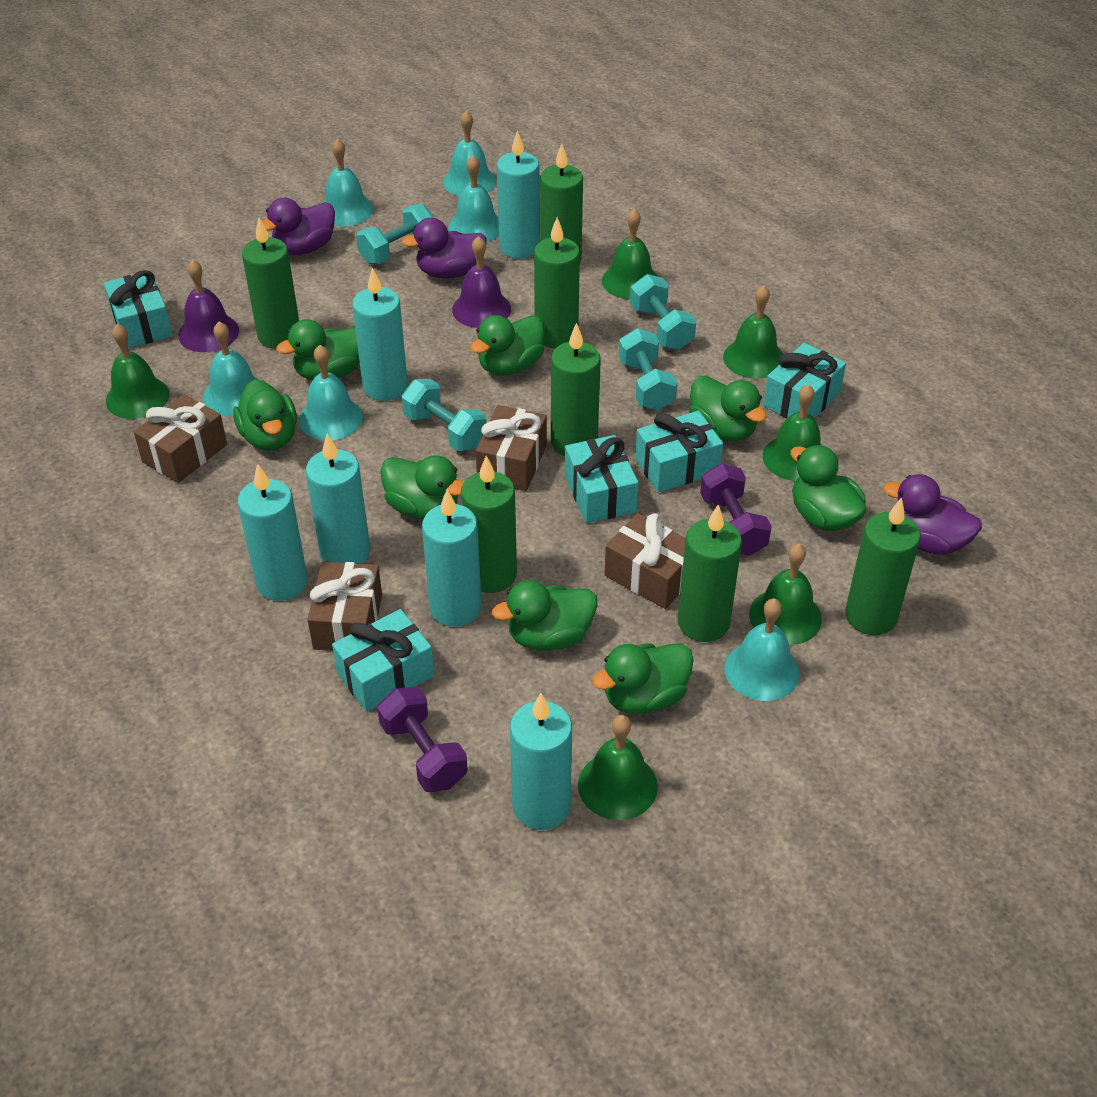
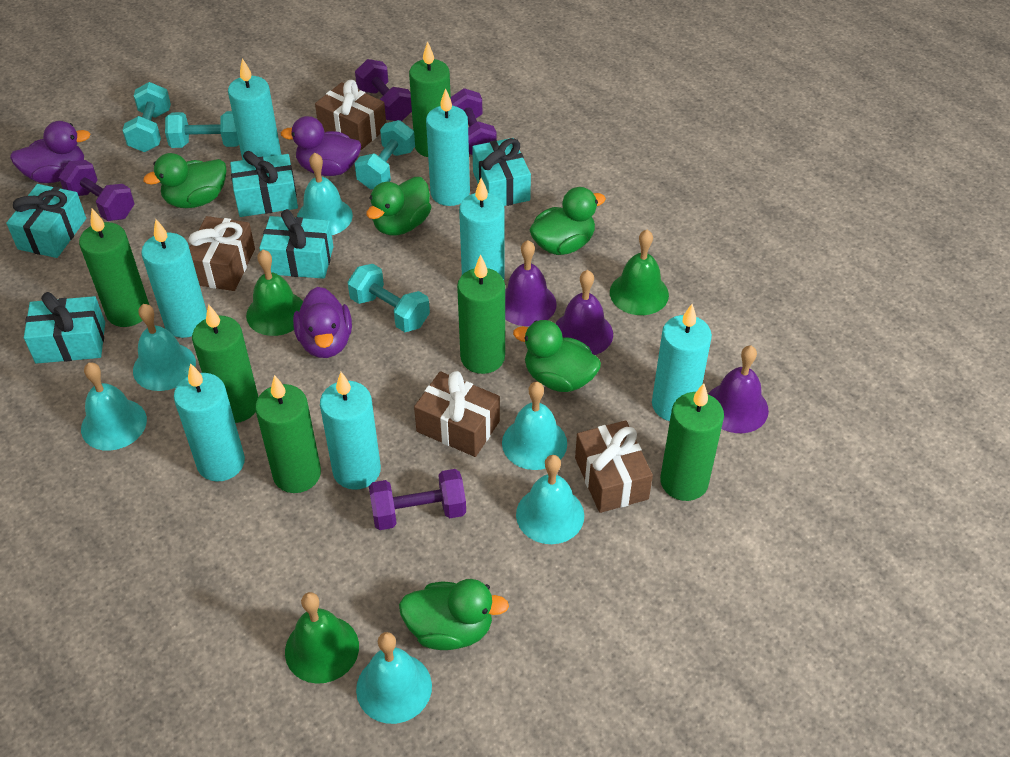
green bell: [106,324,170,419] [578,715,658,820] [602,208,658,299] [723,285,783,379] [749,544,822,645] [763,384,821,481] = 6 -> [246,250,303,336] [285,592,359,684] [610,230,669,315] = 3
green candle: [242,218,299,349] [461,456,517,593] [534,218,580,348] [540,144,583,262] [551,323,601,456] [678,505,742,642] [845,497,921,635] = 7 -> [79,209,149,327] [192,304,258,423] [255,375,321,493] [409,41,451,157] [457,255,505,374] [660,383,724,501] = 6
green duck: [233,380,297,451] [276,319,359,381] [381,455,463,520] [470,315,545,376] [492,580,598,651] [592,643,694,714] [689,376,766,442] [790,445,866,531] = 8 -> [143,153,226,208] [366,177,431,235] [399,579,509,650] [513,320,601,392] [529,187,606,255] = 5
purple bell: [178,260,239,352] [452,236,511,328] = 2 -> [505,240,557,326] [555,270,613,355] [708,346,769,433] = 3
purple dumbbell: [377,687,468,792] [700,464,772,556] = 2 -> [59,160,134,221] [355,59,412,121] [369,469,466,530] [451,88,497,155] = 4
turquoise candle: [237,463,307,601] [306,434,370,564] [352,268,408,401] [422,490,482,627] [497,130,540,259] [510,693,572,830] = 6 -> [141,219,207,338] [174,363,245,482] [228,58,281,160] [320,372,381,490] [426,88,470,206] [459,178,504,280] [652,304,712,421] = 7

